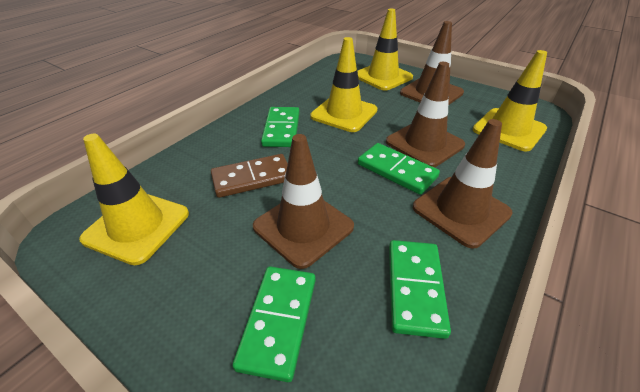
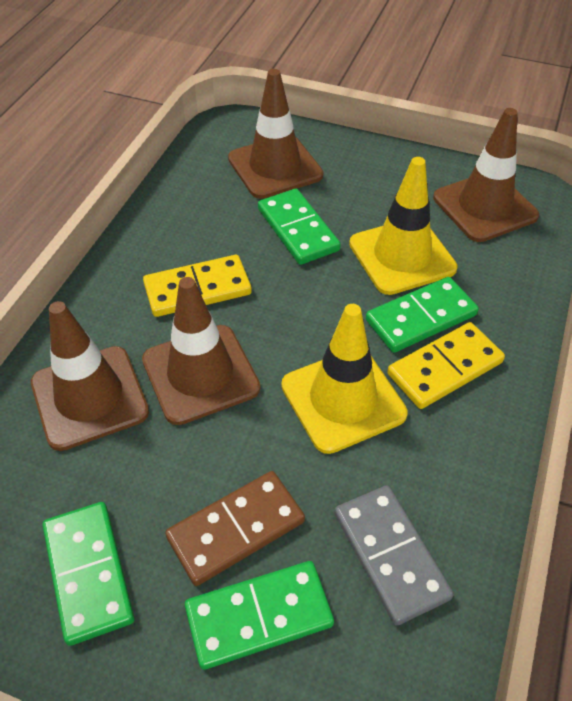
grey domino: none = 0 -> [334,485,453,626] = 1
yellow domino: none = 0 -> [143,255,252,317] [387,322,505,409] = 2
yellow traffic cone: [79,134,189,265] [310,37,378,132] [357,9,413,91] [473,50,547,152] = 4 -> [281,304,408,454] [349,157,458,295] = 2

